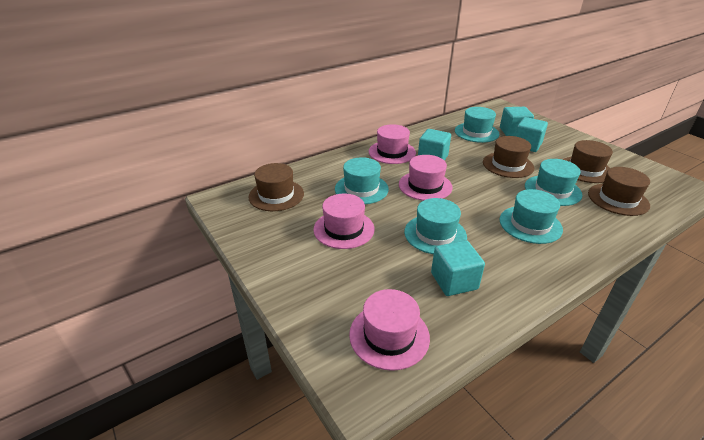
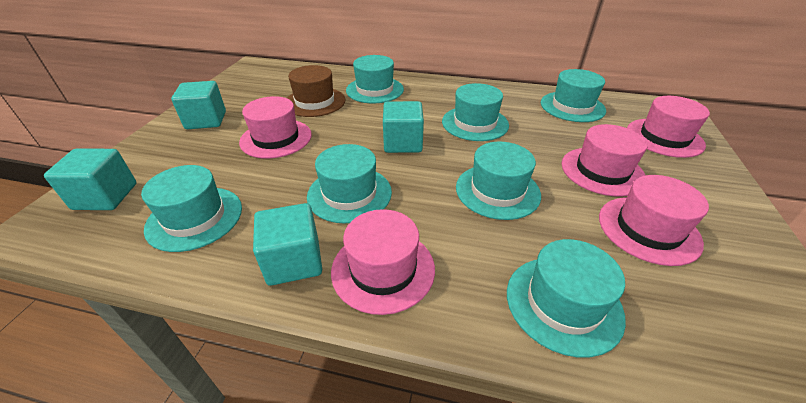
brown hat: [248,163,304,211] [483,136,534,178] [562,140,613,183] [588,167,650,216] = 4 -> [287,65,345,117] = 1
pink hat: [313,194,375,249] [349,289,430,371] [369,124,416,164] [399,155,453,201] = 4 -> [239,96,312,159] [331,209,435,315] [562,124,647,196] [599,175,709,266] [627,96,710,158] = 5
turquoise hat: [335,157,389,204] [404,198,467,254] [455,107,499,143] [499,189,563,244] [525,159,582,206] = 5 -> [141,165,242,252] [307,144,392,224] [346,55,404,103] [442,83,509,141] [456,142,541,220] [507,239,626,358] [541,69,606,122] = 7

